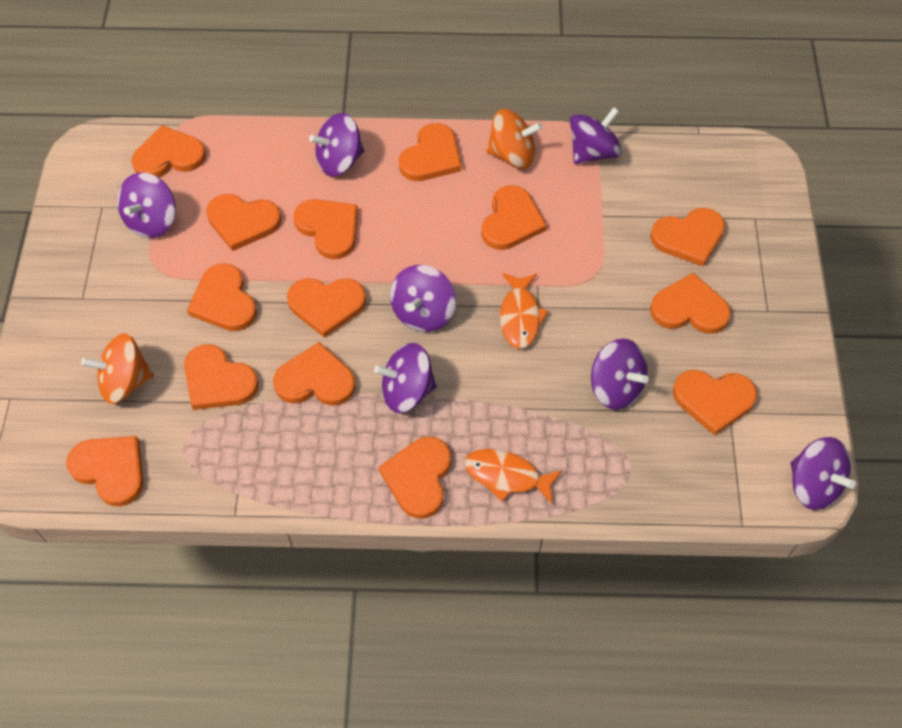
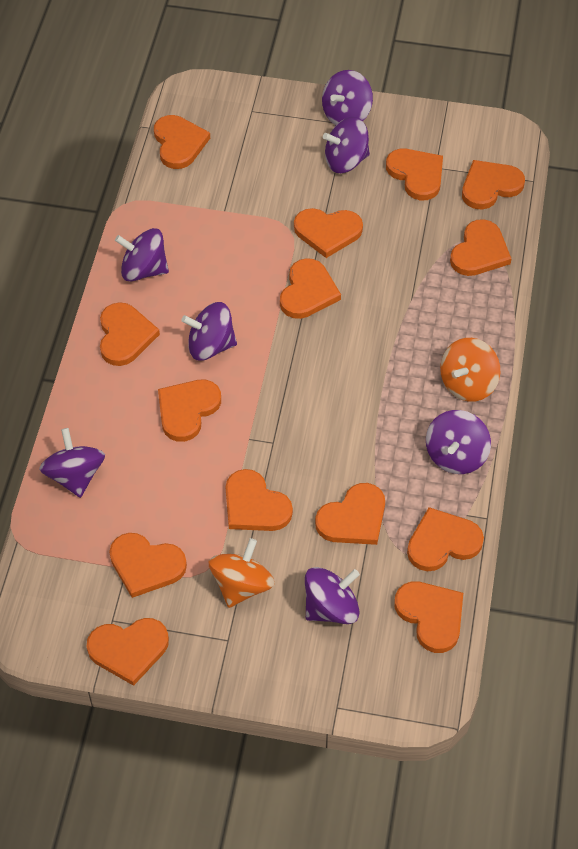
orange fish: [464,449,562,504] [500,273,548,349] = 2 -> none = 0

